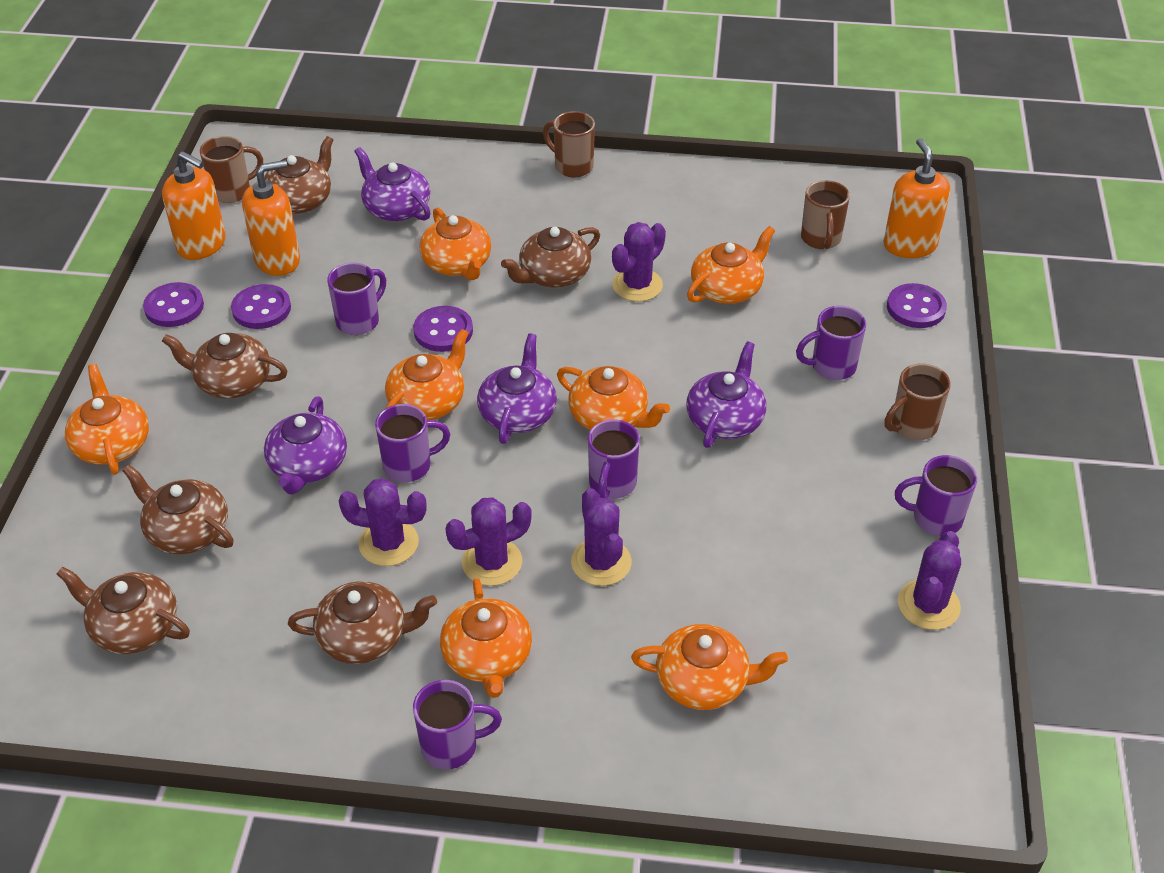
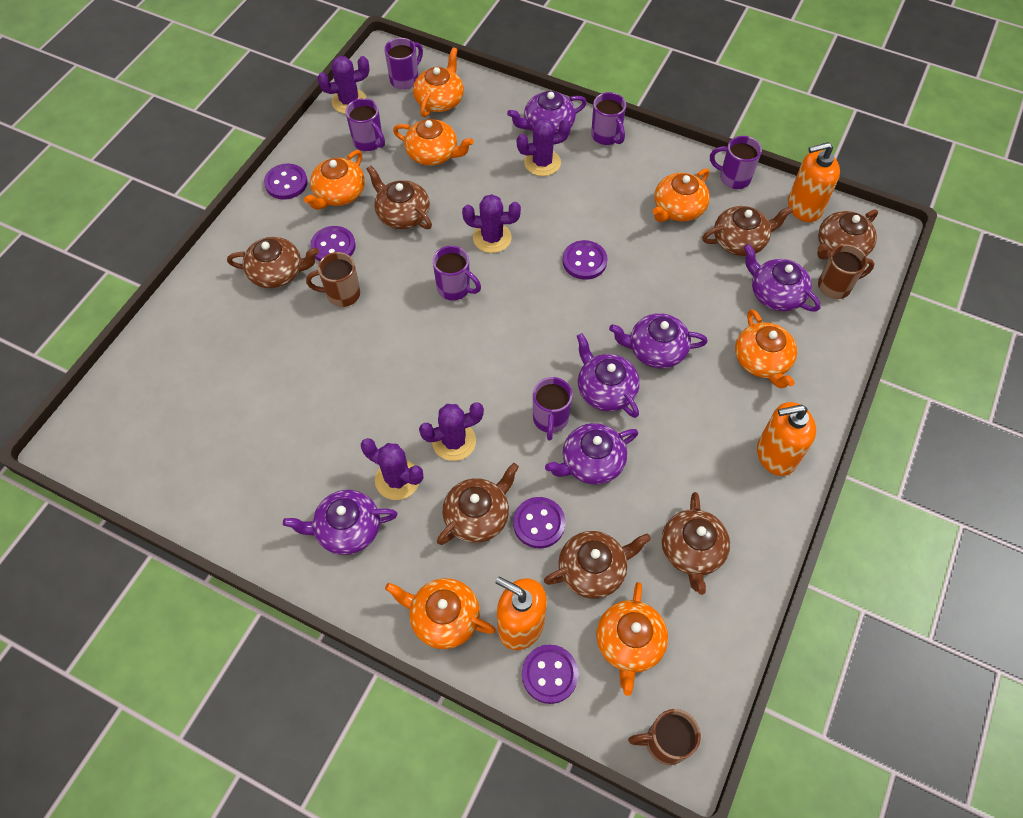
brown mug: [200,136,263,203] [543,111,595,178] [801,180,850,249] [885,363,951,440] = 4 -> [306,252,360,307] [628,709,701,765] [818,244,874,299] = 3
brown teapot: [57,566,190,654] [122,465,234,554] [162,333,287,399] [264,136,333,214] [288,581,437,664] [501,227,600,288] = 6 -> [227,237,319,288] [367,165,432,229] [437,463,519,545] [544,531,651,599] [661,492,730,595] [702,206,793,256] [817,209,878,259] = 7
purple button: [143,282,204,327] [231,284,291,329] [413,306,473,352] [887,283,947,328] = 4 -> [264,163,308,200] [310,226,356,262] [513,497,565,548] [522,644,579,704] [563,240,608,280] = 5
purple teapot: [264,396,347,495] [354,147,431,221] [477,333,557,444] [686,341,766,448] = 4 -> [283,490,398,555] [507,91,587,132] [545,423,638,485] [577,333,640,418] [609,313,708,369] [743,244,821,311] = 6

